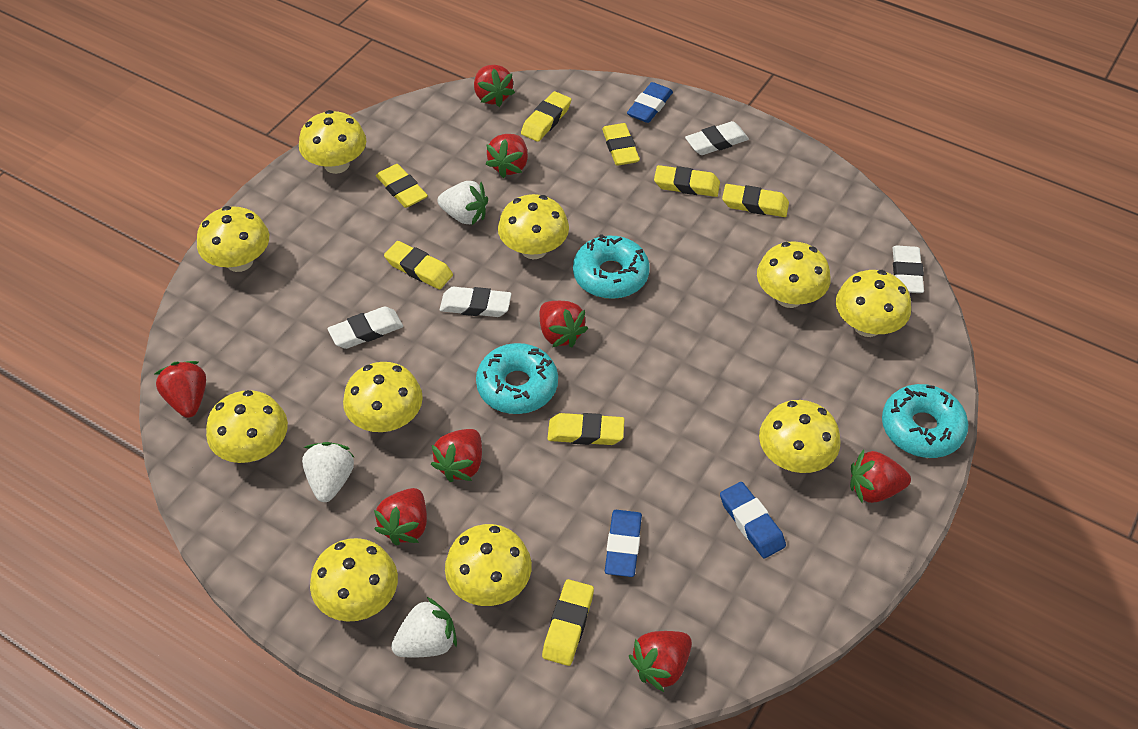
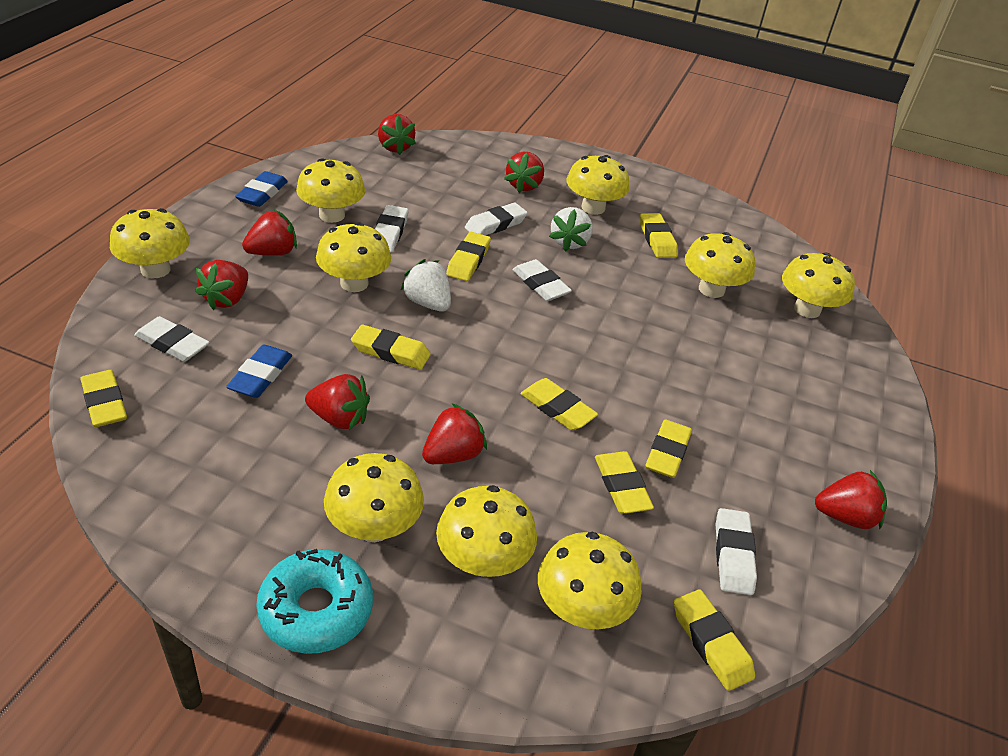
blue eraser: [605,510,642,577] [627,82,673,123] [720,482,786,558] = 3 -> [226,345,292,398] [235,171,288,207] = 2
red strawberry: [155,361,206,418] [374,488,427,546] [431,429,482,482] [474,65,515,107] [486,134,528,178] [540,301,588,347] [629,631,692,692] [850,449,911,503] = 8 -> [195,260,248,310] [242,210,297,256] [305,374,370,430] [378,114,416,155] [422,404,487,464] [504,152,544,193] [815,470,887,529] = 7
turquoise donut: [476,343,558,414] [573,234,650,299] [882,384,968,458] = 3 -> [256,549,373,654] = 1
white eraser: [327,306,403,349] [440,287,511,317] [685,121,749,155] [893,246,924,293] = 4 -> [134,316,210,362] [375,205,408,253] [465,203,528,235] [512,259,572,301] [716,508,757,595] = 5
white strawberry: [302,442,354,502] [391,597,457,658] [437,181,488,225] = 3 -> [400,259,451,312] [549,207,593,252] = 2
yellow mushroom: [197,206,269,272] [206,390,288,463] [299,110,366,174] [310,538,398,622] [343,362,423,432] [445,524,532,606] [498,194,569,259] [757,241,831,308] [759,400,841,473] [836,270,911,337] = 10 -> [110,208,190,278] [296,158,365,223] [316,222,391,292] [324,453,424,542] [436,485,537,577] [538,532,642,629] [566,155,629,215] [685,232,755,298] [782,253,855,318] = 9

